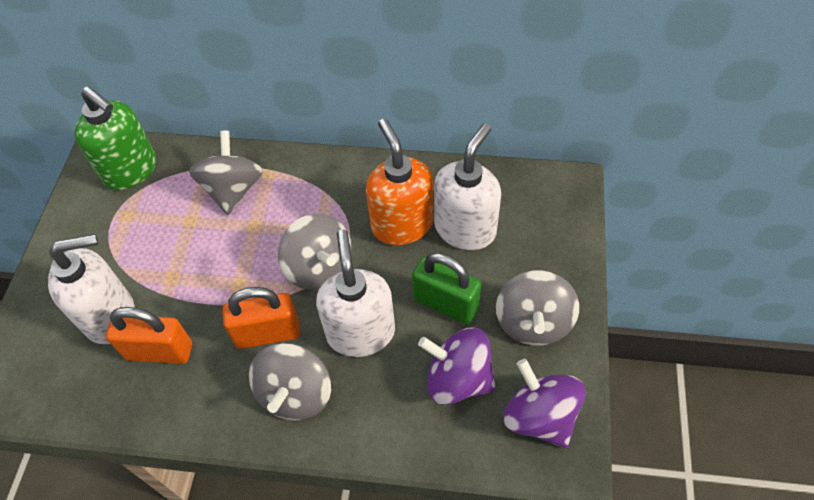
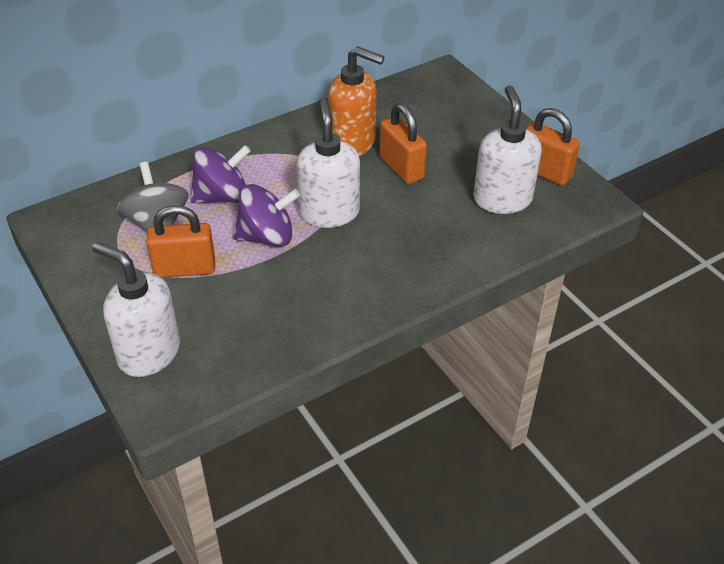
green padlock: [412,253,481,324] = 1 -> none = 0
green soap dispenser: [75,86,156,190] = 1 -> none = 0
grey spinning top: [189,131,263,215] [249,343,331,421] [278,214,352,290] [496,270,579,346] = 4 -> [117,162,189,231] = 1
orange padlock: [106,307,192,364] [222,287,300,349] = 2 -> [146,205,215,278] [379,103,427,184] [526,108,580,186] = 3

